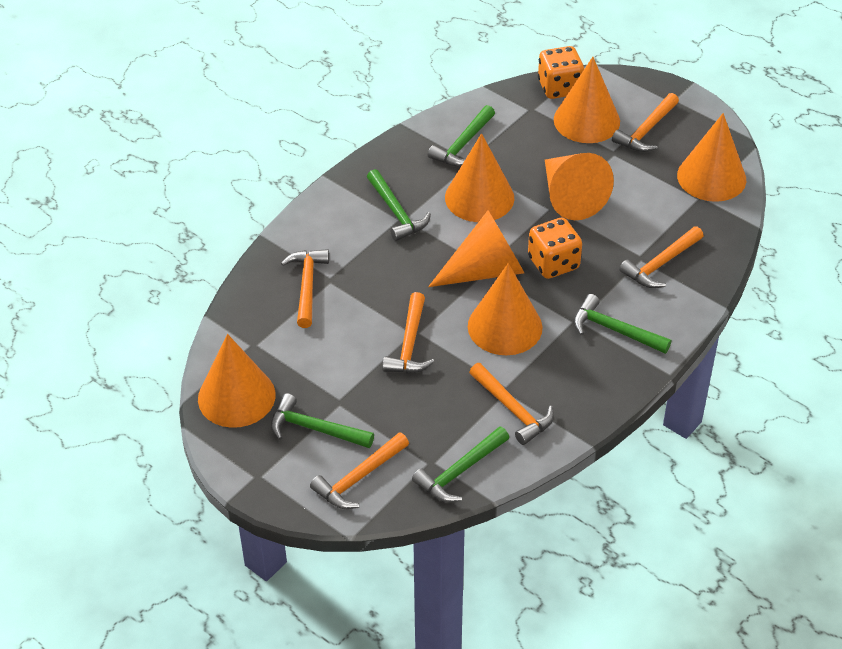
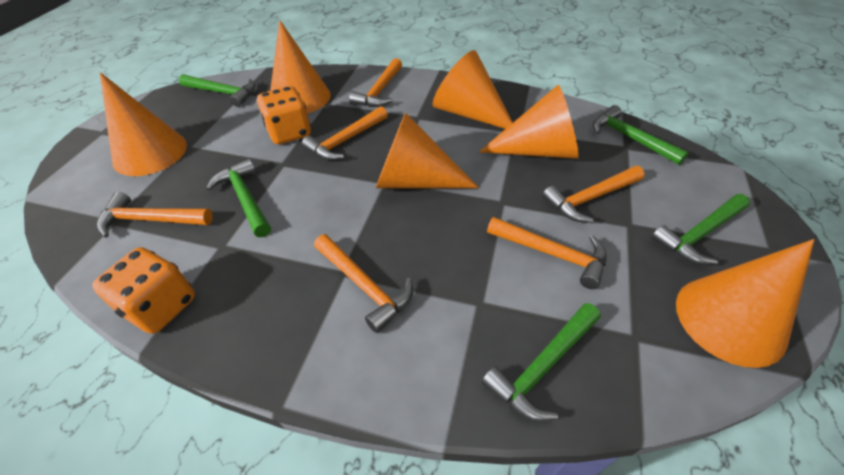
orange cone: [198,334,276,428] [428,211,524,287] [445,133,514,222] [468,263,543,355] [545,153,614,220] [554,57,620,143] [677,113,746,202] = 7 -> [100,72,187,176] [270,20,331,113] [376,113,479,188] [433,50,513,129] [479,85,579,159] [676,239,814,368] = 6

